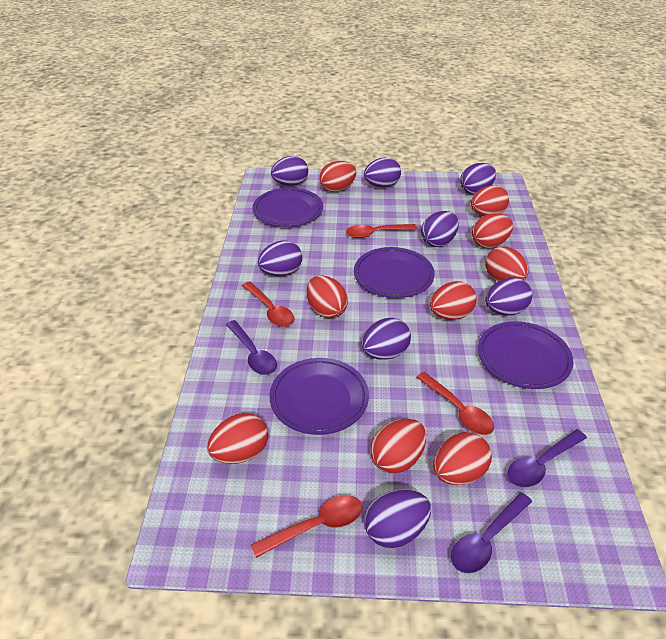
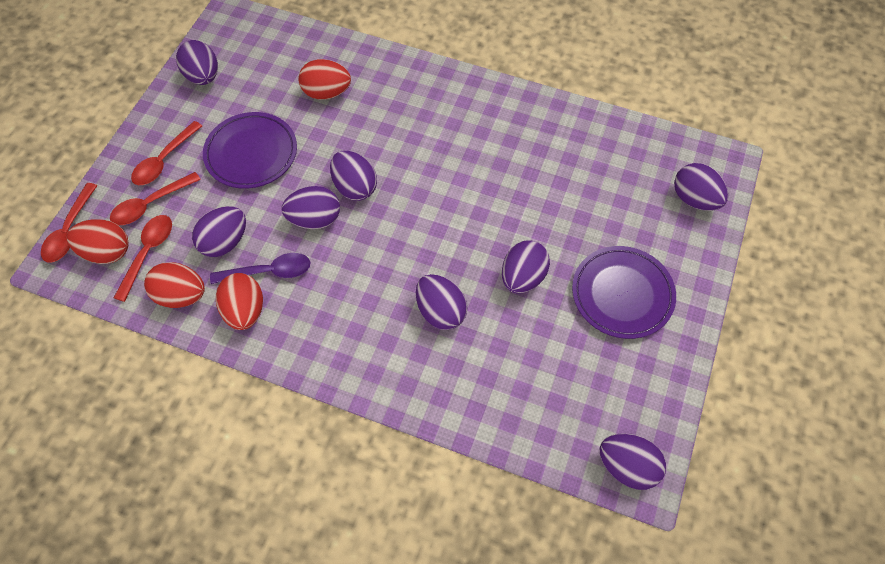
purple plate: [253,188,323,227] [269,358,369,435] [354,247,435,298] [478,321,573,389] = 4 -> [203,112,297,189] [572,246,676,339] = 2
purple spoon: [226,320,277,375] [451,492,532,573] [507,429,587,487] = 3 -> [210,253,311,284] = 1
red egg: [207,413,268,464] [307,275,348,318] [319,161,356,192] [370,419,426,474] [430,281,477,320] [433,432,492,485] [471,185,509,216] [472,213,513,248] [485,246,529,281] = 9 -> [66,219,129,264] [144,262,205,308] [216,273,263,330] [298,59,351,100] = 4

